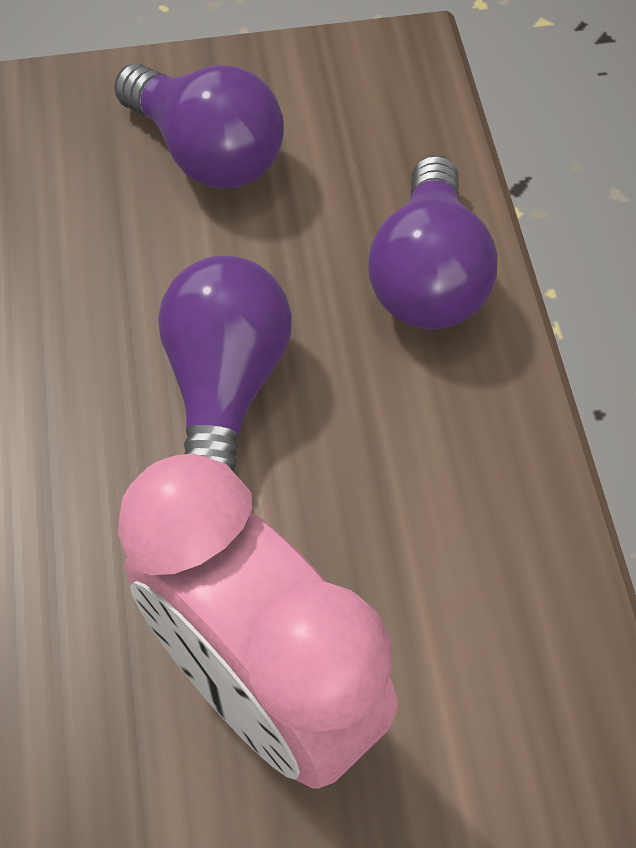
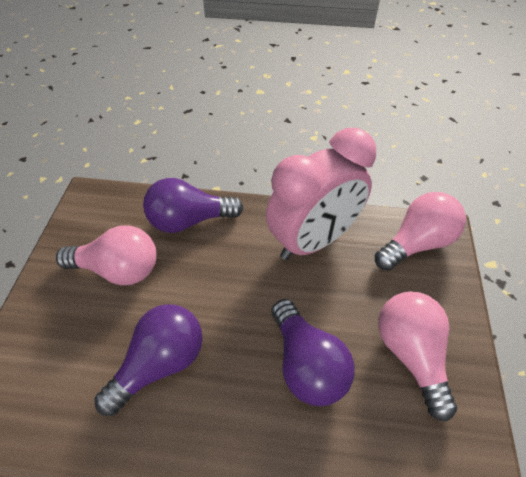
pink light bulb: none = 0 -> [56,225,157,285] [375,192,466,271] [378,291,457,422] = 3

